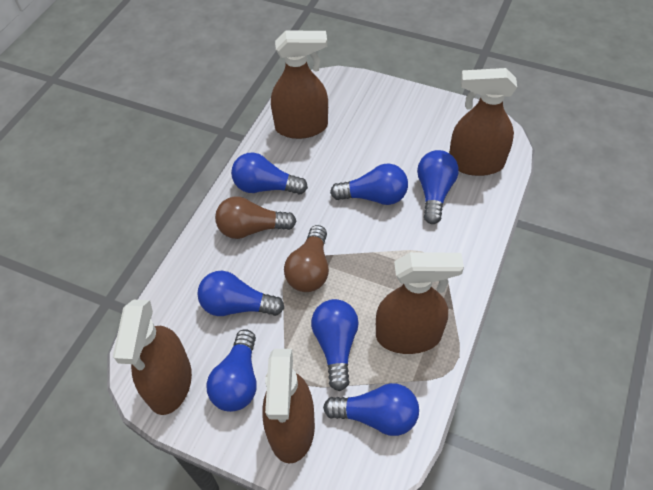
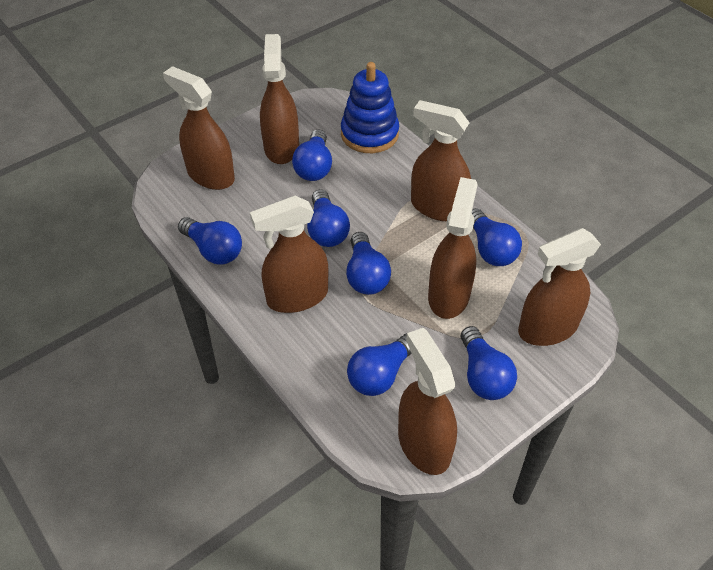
blue stacking toy: none = 0 -> [341,62,399,153] = 1
brown light bulb: [215,196,297,239] [284,225,329,292] = 2 -> none = 0
brown spray bottle: [113,300,192,415] [262,349,315,464] [271,30,328,139] [376,252,464,354] [449,68,517,176] = 5 -> [163,66,235,190] [250,196,329,313] [260,34,299,164] [398,328,457,475] [411,100,471,221] [428,177,478,319] [518,228,601,346] = 7

